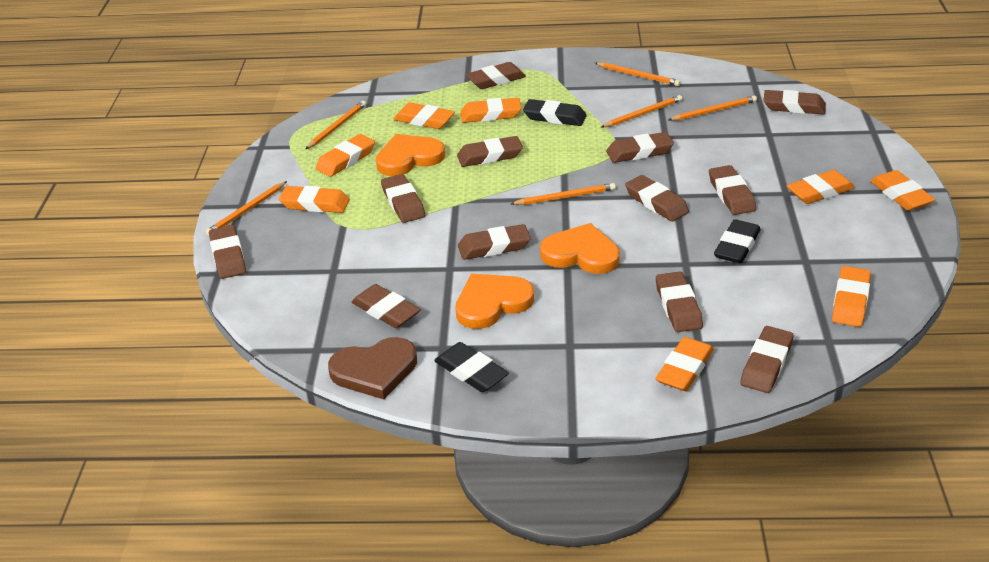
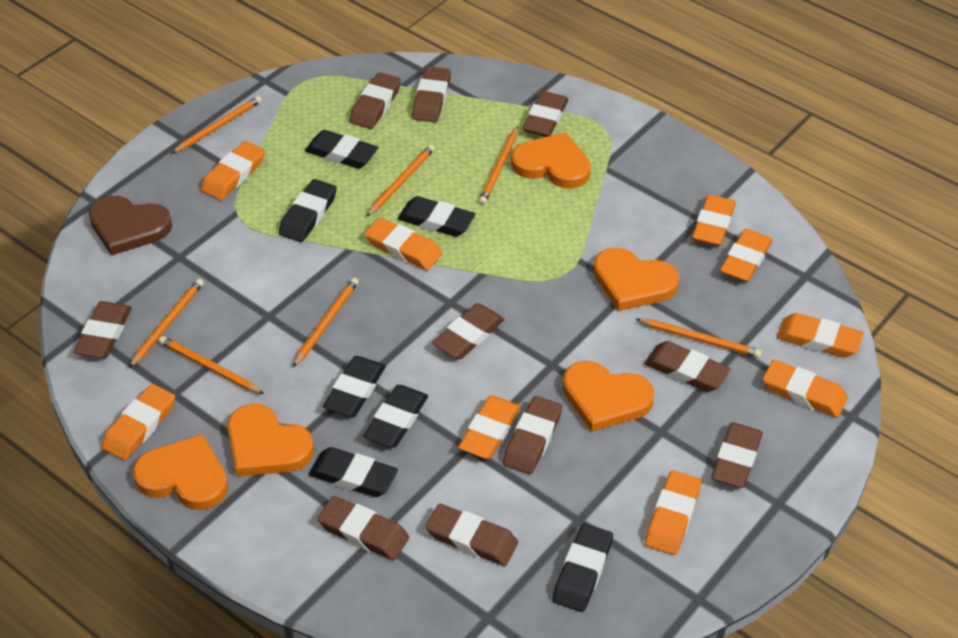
black eraser: [434,342,509,392] [523,99,587,126] [714,219,761,264] = 3 -> [279,179,337,242] [305,130,378,169] [309,447,398,497] [323,356,386,417] [363,385,428,448] [398,196,475,237] [552,523,613,612] = 7
brown eraser: [209,225,246,279] [352,284,421,328] [381,174,425,223] [457,136,523,167] [458,224,531,260] [466,62,526,89] [606,132,674,163] [625,175,689,222] [656,272,703,332] [709,165,756,215] [740,326,793,393] [763,90,826,115] = 12 -> [74,301,132,358] [317,496,409,561] [349,72,401,129] [412,66,451,123] [425,504,518,566] [432,303,504,359] [503,396,562,474] [523,91,568,137] [644,341,731,392] [711,422,763,488] = 10
orange eraser: [279,186,350,213] [316,134,375,177] [393,102,455,129] [460,98,521,123] [656,337,714,391] [787,170,855,204] [832,266,871,327] [870,170,935,211] = 8 -> [102,384,175,460] [201,141,265,200] [365,217,442,270] [458,396,521,459] [645,471,701,555] [692,194,736,246] [720,229,773,282] [763,360,848,418] [777,313,864,358] = 9
orange heart: [376,134,445,176] [455,274,534,329] [540,223,620,274] = 3 -> [133,434,228,510] [227,404,314,477] [511,132,591,189] [563,361,654,432] [593,248,679,311] = 5
orange pencil: [206,181,287,236] [306,101,366,149] [511,183,616,205] [595,62,680,86] [601,95,682,127] [669,96,757,121] = 6 -> [129,279,204,368] [159,336,264,394] [171,96,262,154] [293,278,359,367] [366,144,435,217] [479,126,518,205] [636,319,762,358] = 7

